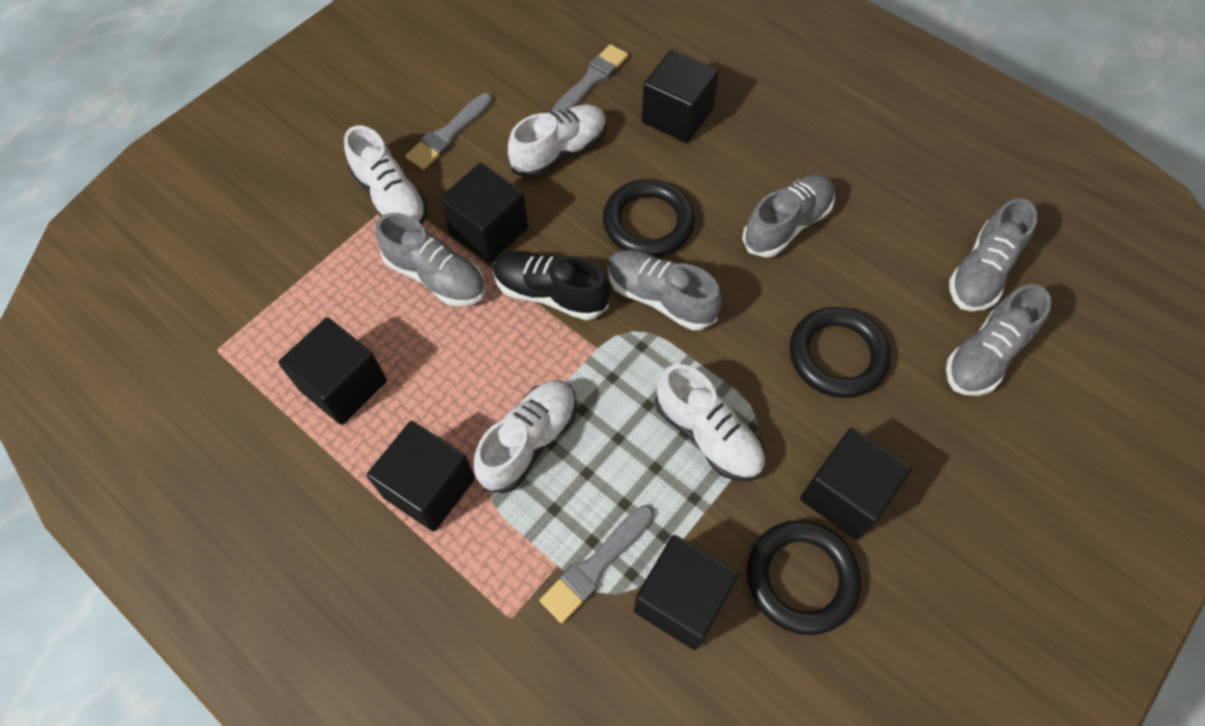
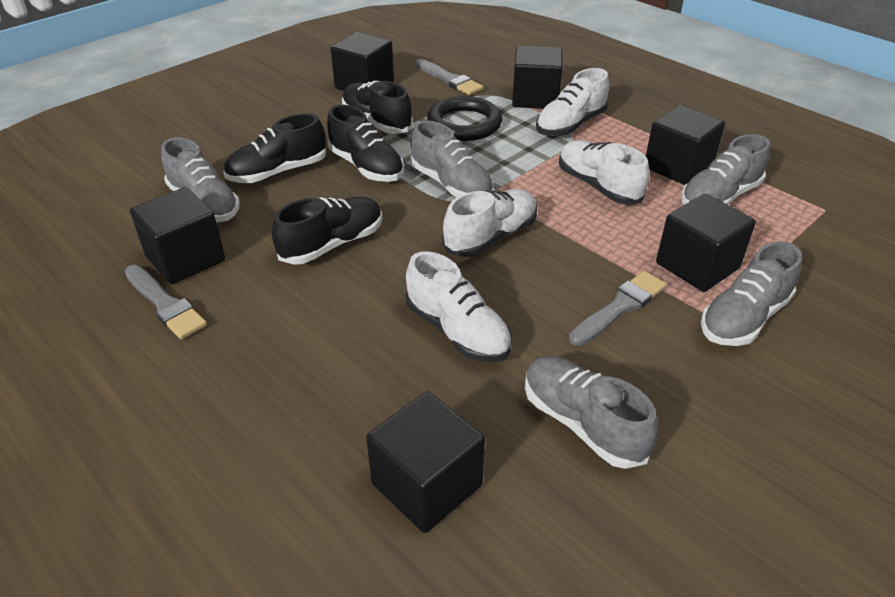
black ring: [603,179,695,257] [747,520,861,635] [790,307,891,398] = 3 -> [427,96,502,141] = 1
black shoe: [493,251,610,320] = 1 -> [223,114,326,183] [272,197,383,265] [327,105,404,182] [342,81,413,134] = 4

